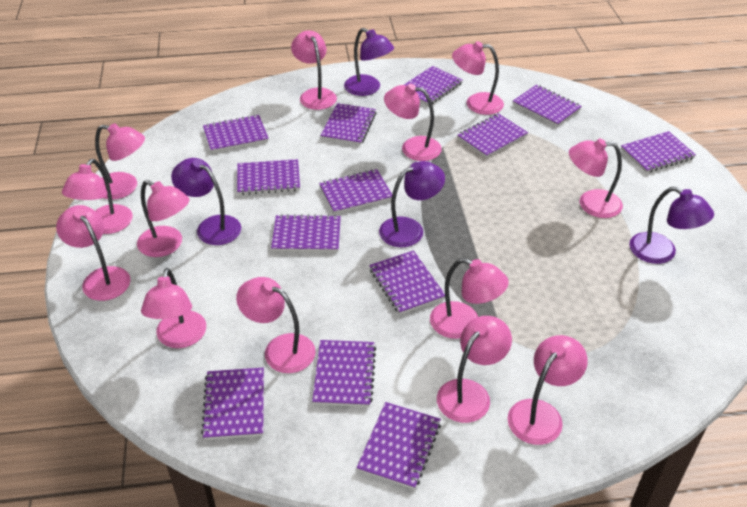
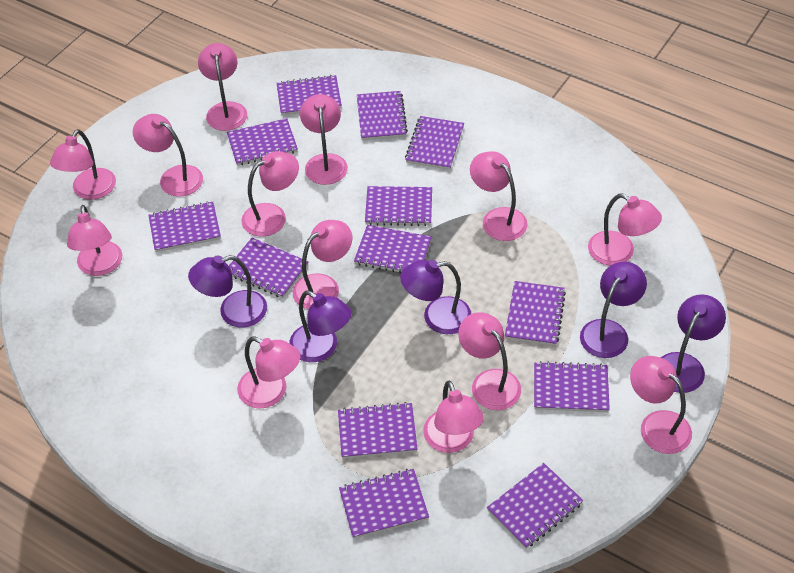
purple lamp: [171,158,241,245] [344,28,394,96] [379,161,445,247] [629,187,714,264] = 4 -> [188,255,267,328] [289,290,352,362] [400,260,471,334] [580,262,647,358] [661,294,726,393] = 5

